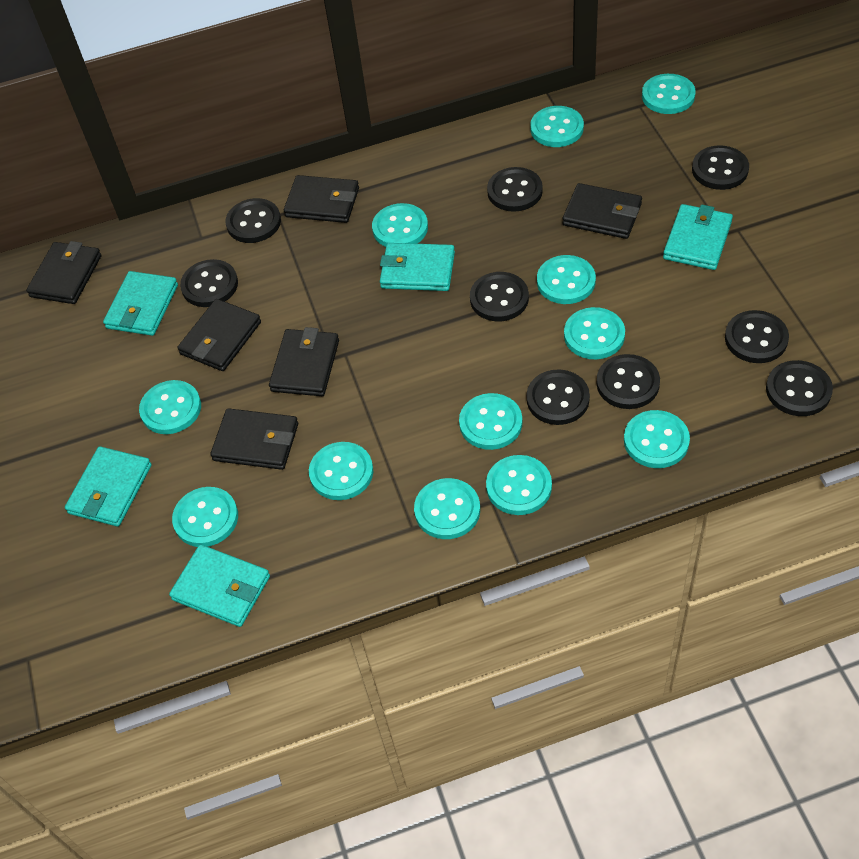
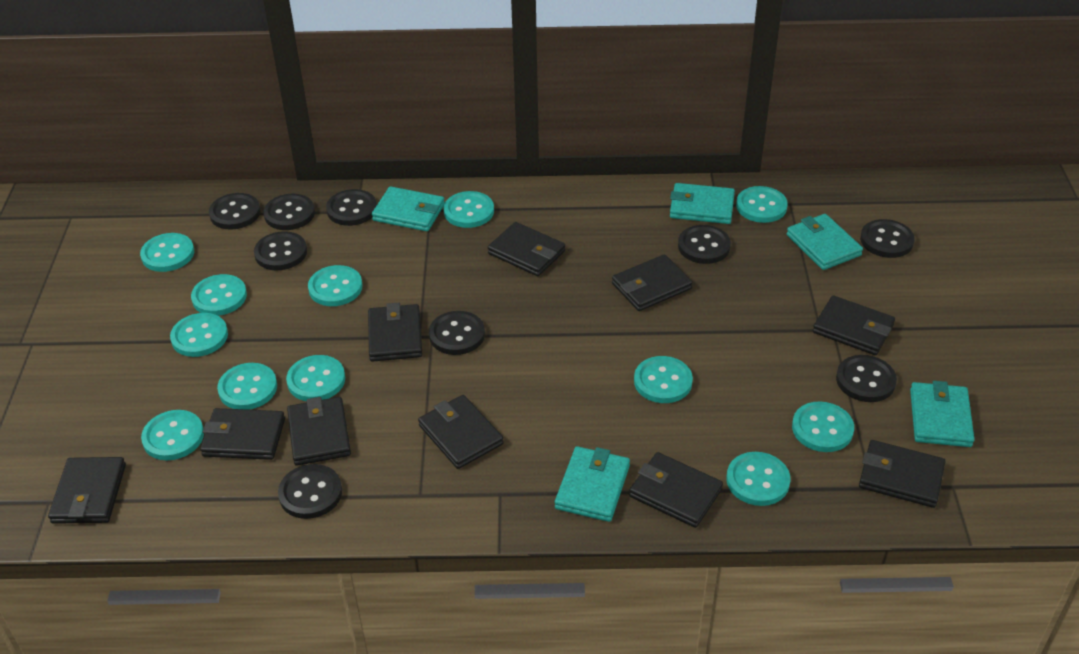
black wallet: [26,241,102,304] [177,299,261,371] [210,408,298,470] [269,327,339,396] [284,175,359,223] [562,183,642,239] = 6 -> [48,457,126,524] [200,408,285,460] [287,397,351,466] [368,303,422,362] [418,395,504,469] [488,222,565,276] [612,254,692,311] [629,452,723,528] [813,296,895,355] [859,440,946,508] = 10

